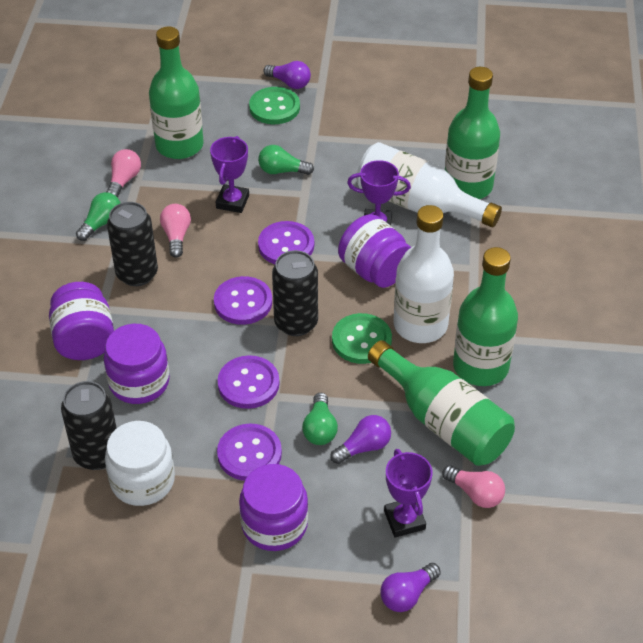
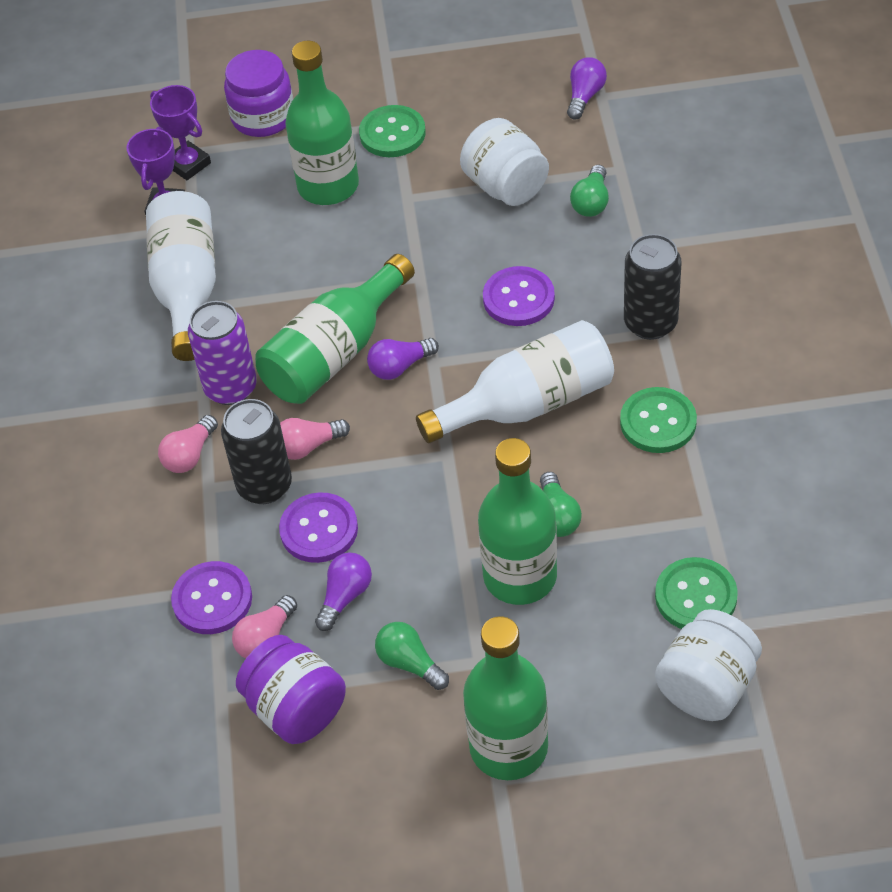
black can: [61,381,117,470] [107,202,158,286] [272,250,318,336] = 3 -> [221,399,292,504] [624,234,682,340] = 2
green button: [249,87,300,124] [332,313,392,364] = 2 -> [359,105,426,157] [620,387,697,453] [655,557,738,629] = 3
purple button: [214,276,272,325] [217,423,282,481] [218,355,279,409] [258,221,314,264] = 4 -> [171,561,252,634] [279,492,358,563] [483,266,555,326] = 3
purple can: none = 0 -> [188,301,257,405] = 1
purple jar: [49,282,114,360] [104,324,170,404] [239,464,308,551] [338,214,411,288] = 4 -> [224,50,293,137] [236,635,346,744] = 2
purple trophy: [210,136,249,213] [347,160,411,226] [384,449,433,538] = 3 -> [126,127,185,215] [150,85,211,180] = 2
white jar: [105,421,175,506] = 1 -> [460,118,549,206] [655,609,762,721] = 2

